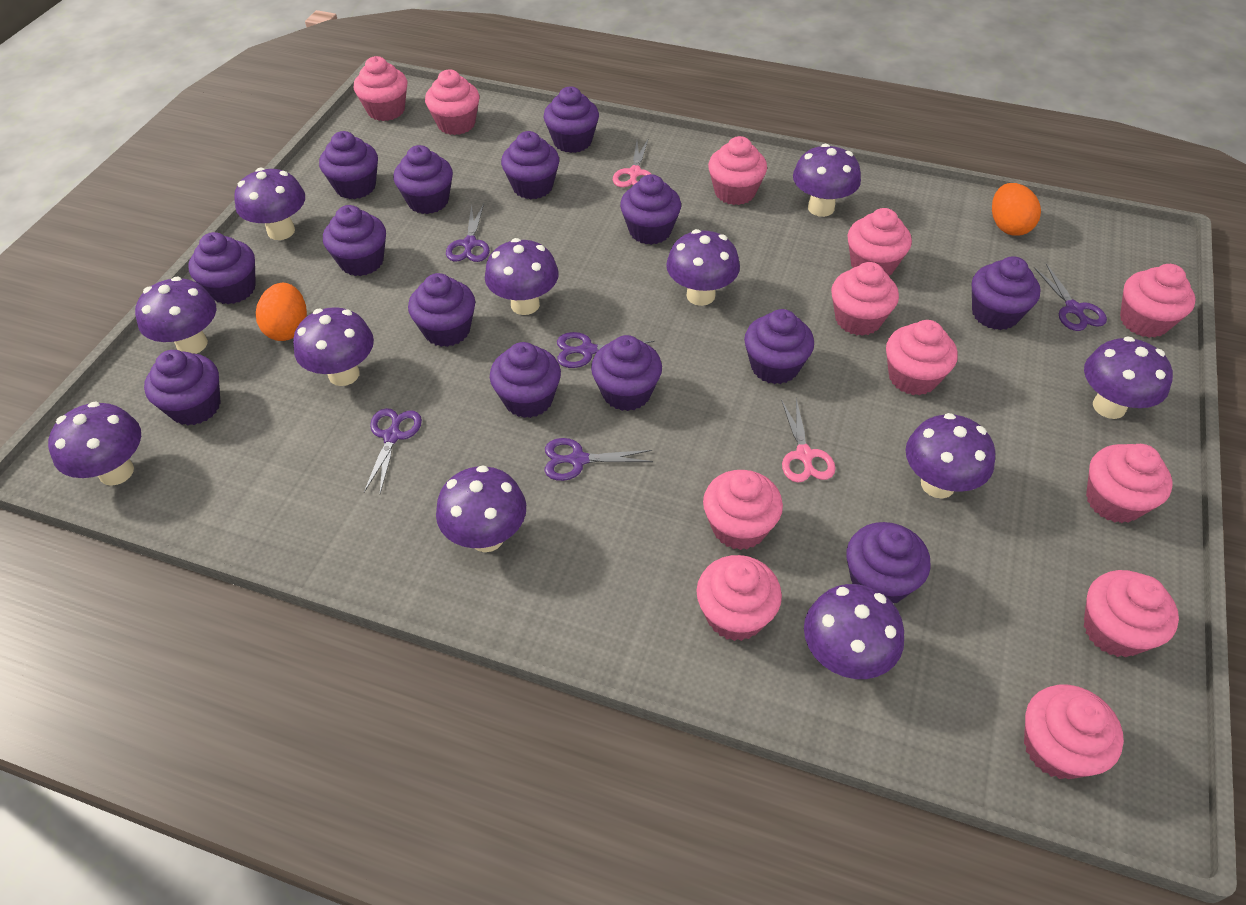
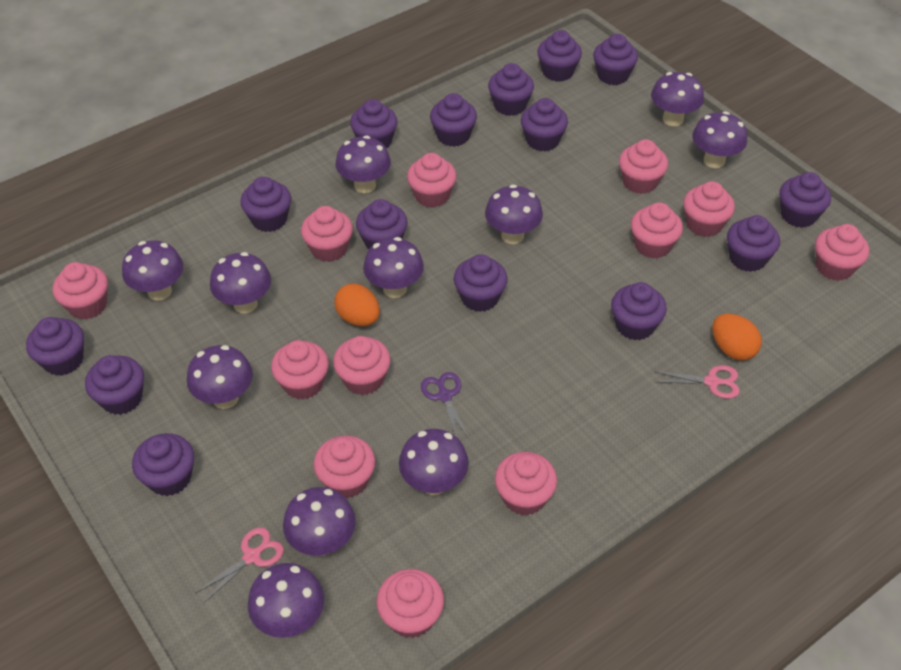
purple cupcake: [144,350,221,426] [188,232,256,304] [319,131,378,199] [323,205,386,276] [393,145,453,214] [408,273,475,347] [490,342,561,418] [501,131,559,199] [544,86,599,153] [591,335,662,411] [620,174,681,245] [744,309,814,384] [847,522,931,603] [972,256,1041,330] = 14 -> [26,317,84,376] [85,355,144,415] [132,433,194,496] [241,177,291,232] [350,99,398,149] [356,199,408,249] [430,93,477,147] [454,254,508,312] [488,63,534,116] [521,98,568,151] [537,30,582,82] [593,34,638,85] [611,282,667,340] [727,215,780,272] [779,172,831,228] = 15
purple scissors: [364,408,422,493] [446,204,490,262] [545,438,653,481] [557,332,656,368] [1034,264,1107,331] = 5 -> [421,372,470,440] = 1

